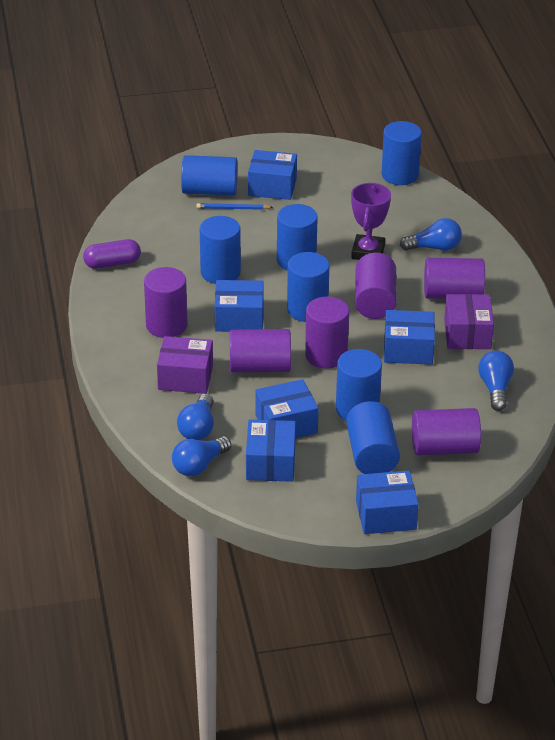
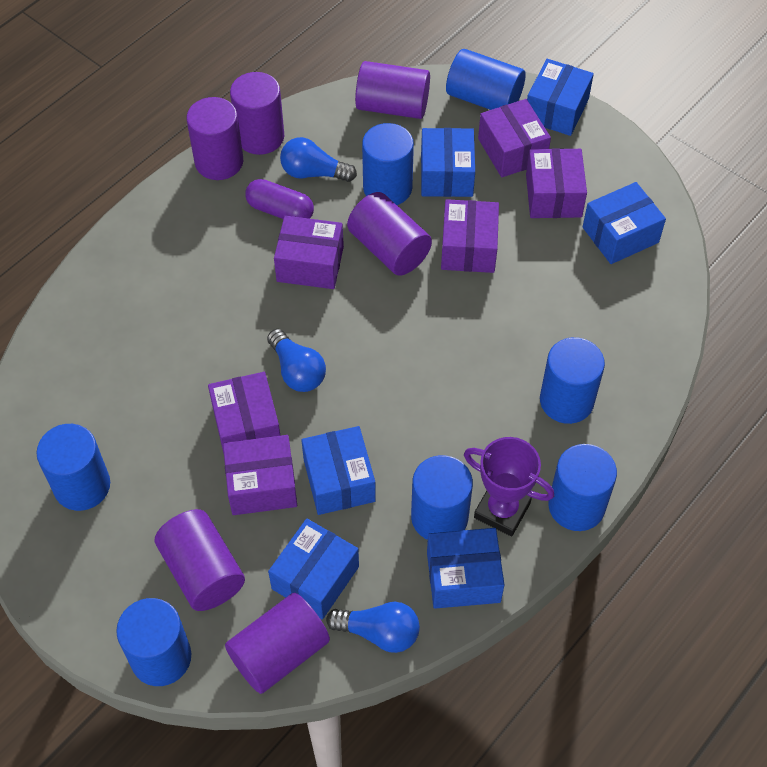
blue light bulb: [172,436,231,476] [177,394,214,440] [400,218,462,251] [478,351,514,411] = 4 -> [267,329,326,392] [280,137,357,182] [326,602,420,653] = 3
blue pencil: [196,203,273,210] = 1 -> none = 0
purple box: [157,336,213,394] [444,294,494,349] = 2 -> [208,372,280,453] [223,435,297,515] [274,216,344,289] [441,199,499,273] [478,99,551,177] [526,148,587,218] = 6

